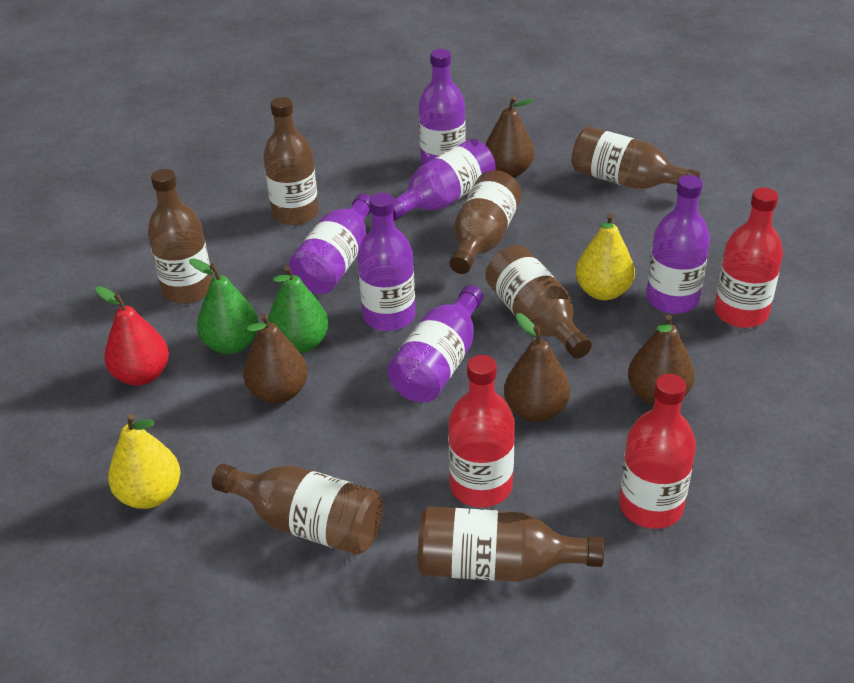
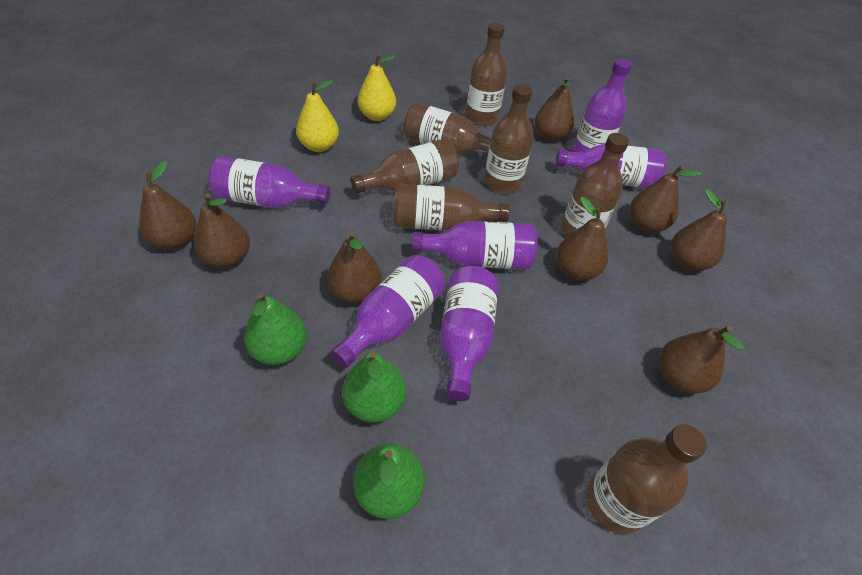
brown pear: [243,314,308,404] [485,97,534,177] [504,313,570,422] [628,315,695,405] = 4 -> [139,161,196,250] [194,194,250,268] [327,231,382,303] [535,77,574,142] [556,197,608,281] [630,165,702,233] [659,326,744,394] [671,189,727,271] = 8
green pear: [189,258,259,354] [268,266,329,353] = 2 -> [244,292,307,365] [342,351,406,423] [353,443,424,519] = 3
red bottle: [448,355,515,507] [619,374,696,529] [714,187,783,328] = 3 -> none = 0
red pear: [95,286,169,386] = 1 -> none = 0

